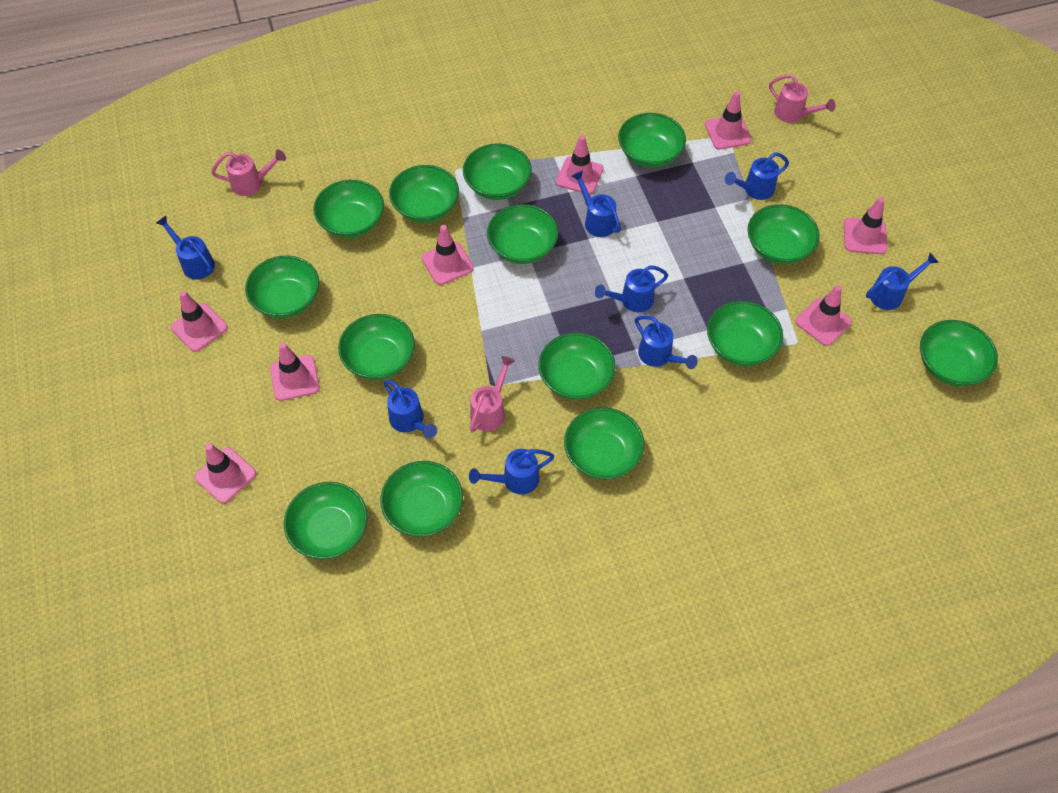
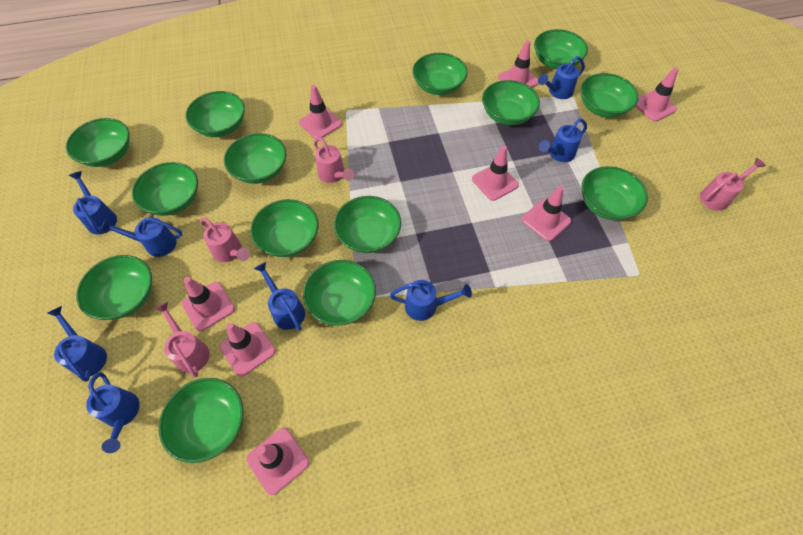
pink watering can: [211,150,286,196] [470,356,515,433] [769,74,835,123] = 3 -> [154,302,210,377] [200,218,250,262] [314,137,354,183] [700,158,766,211] = 4

